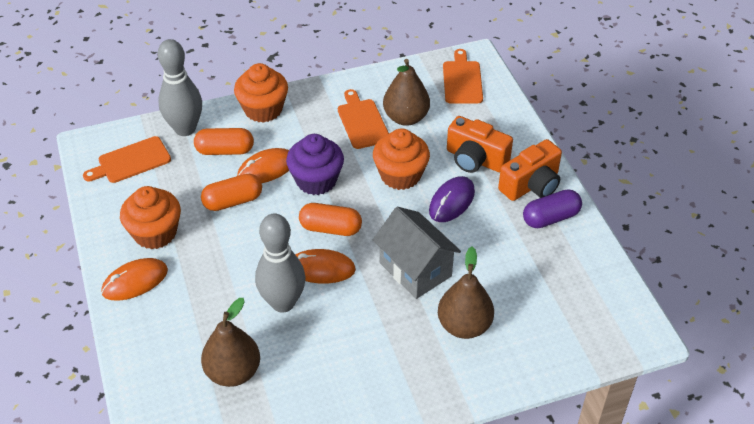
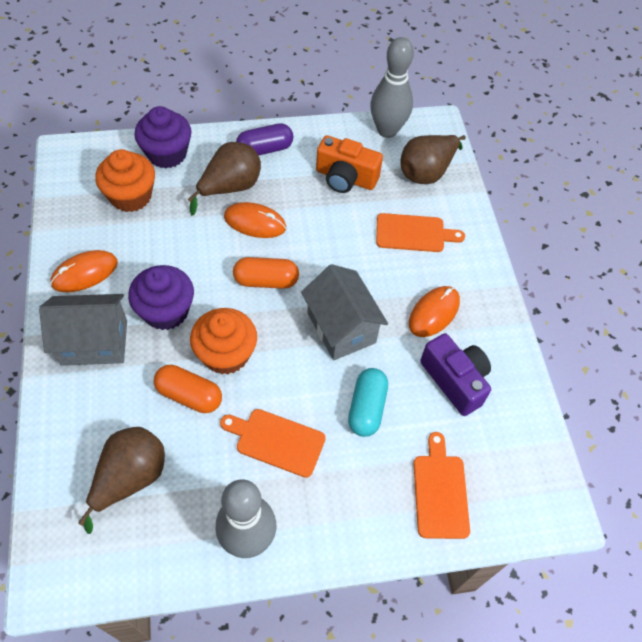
grey house: [373,207,461,299] = 1 -> [39,294,127,366] [301,264,388,360] = 2
orange camera: [447,116,513,173] [498,139,562,201] = 2 -> [316,135,383,193] = 1
orange capsule: [194,128,254,155] [201,174,262,211] [299,203,362,236] = 3 -> [154,365,222,413] [233,257,299,289] = 2
orange cupcake: [120,186,181,249] [234,63,288,123] [373,129,430,190] = 3 -> [95,149,155,212] [190,308,257,374] = 2
purple camera: none = 0 -> [420,333,491,416] = 1
purple cupcake: [286,134,344,195] = 1 -> [128,265,194,330] [134,106,191,168] = 2
purple mouse: [429,176,475,222] = 1 -> none = 0
turquoise capsule: none = 0 -> [348,368,388,437] = 1

